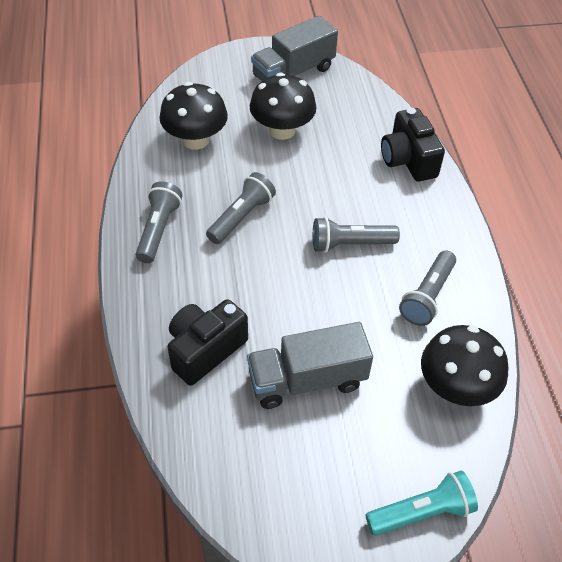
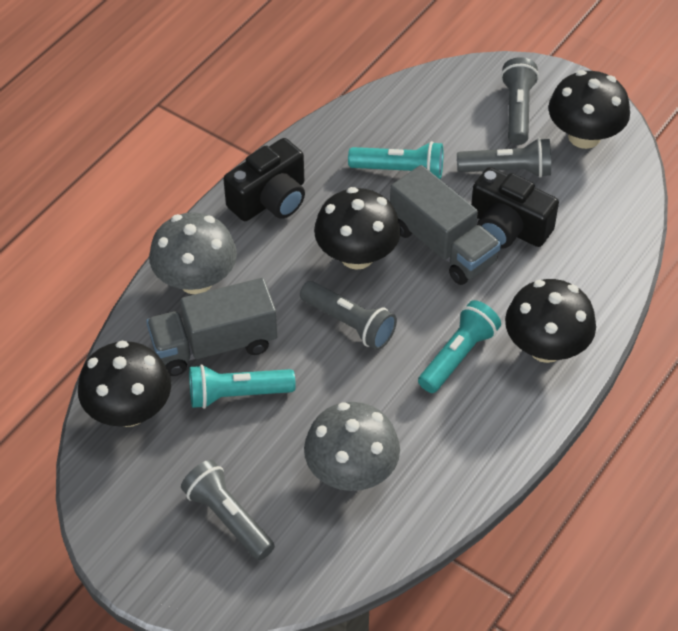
black mushroom: [159,82,228,150] [250,72,316,140] [421,325,509,406] = 3 -> [78,340,171,427] [314,187,401,270] [505,279,596,363] [548,70,630,149] = 4
grey mushroom: none = 0 -> [149,212,237,294] [304,402,400,491] = 2
turquoise flashlight: [366,470,478,536] = 1 -> [189,364,296,409] [348,141,443,180] [418,300,501,393] = 3

